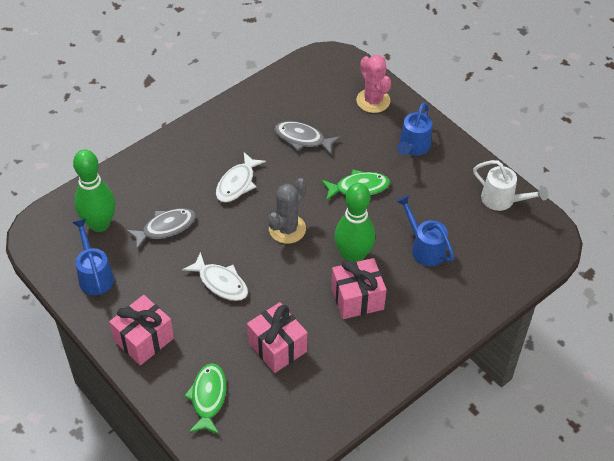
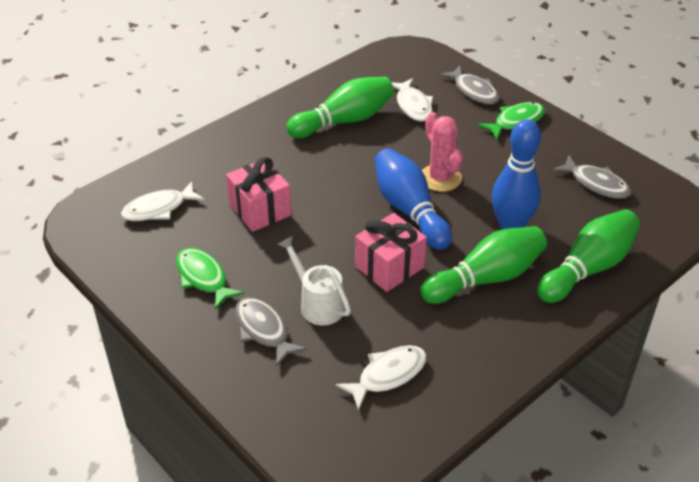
blue bowling pin: none = 0 -> [374,148,452,250] [492,119,541,230] = 2
blue watering can: [72,219,114,295] [396,195,455,266] [397,103,432,155] = 3 -> none = 0
green bowling pin: [73,149,115,232] [334,183,375,262] = 2 -> [286,77,394,138] [420,226,547,304] [537,210,640,303] = 3
grey cactus: [268,178,306,244] = 1 -> none = 0
grey fish: [126,208,196,249] [275,121,340,155] = 2 -> [235,297,307,367] [439,66,499,104] [552,155,631,199] = 3
pink gift: [109,295,174,365] [247,302,308,373] [331,258,387,319] = 3 -> [226,157,291,232] [355,213,427,292] = 2
white fish: [182,252,248,301] [216,152,266,202] = 2 -> [121,181,205,221] [336,345,427,411] [391,78,433,121] = 3

